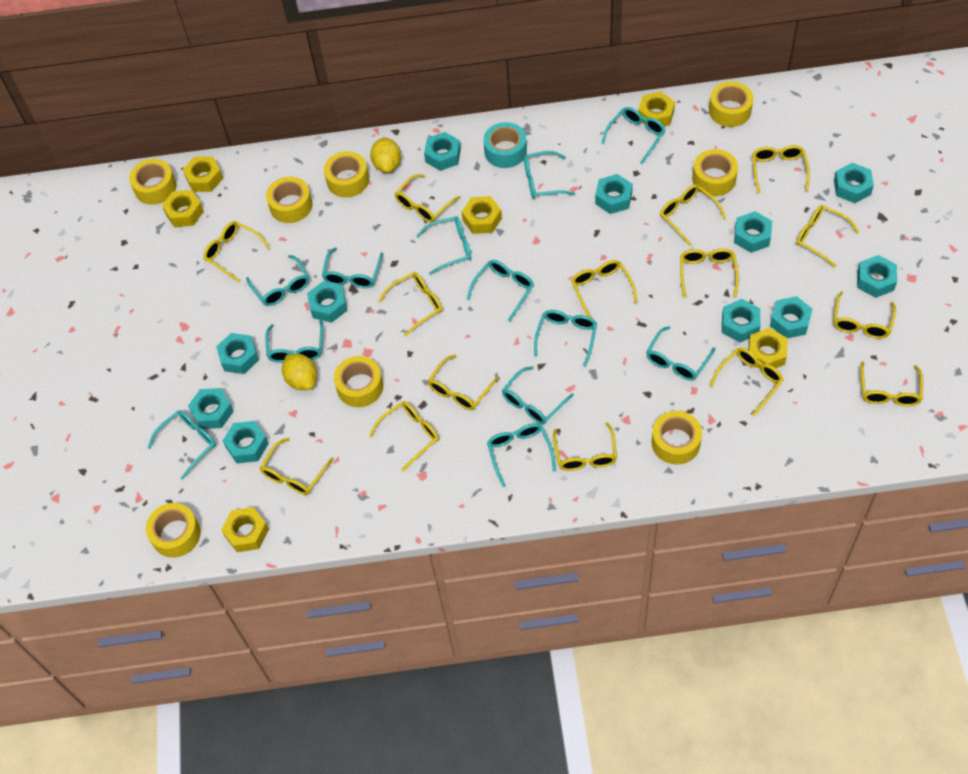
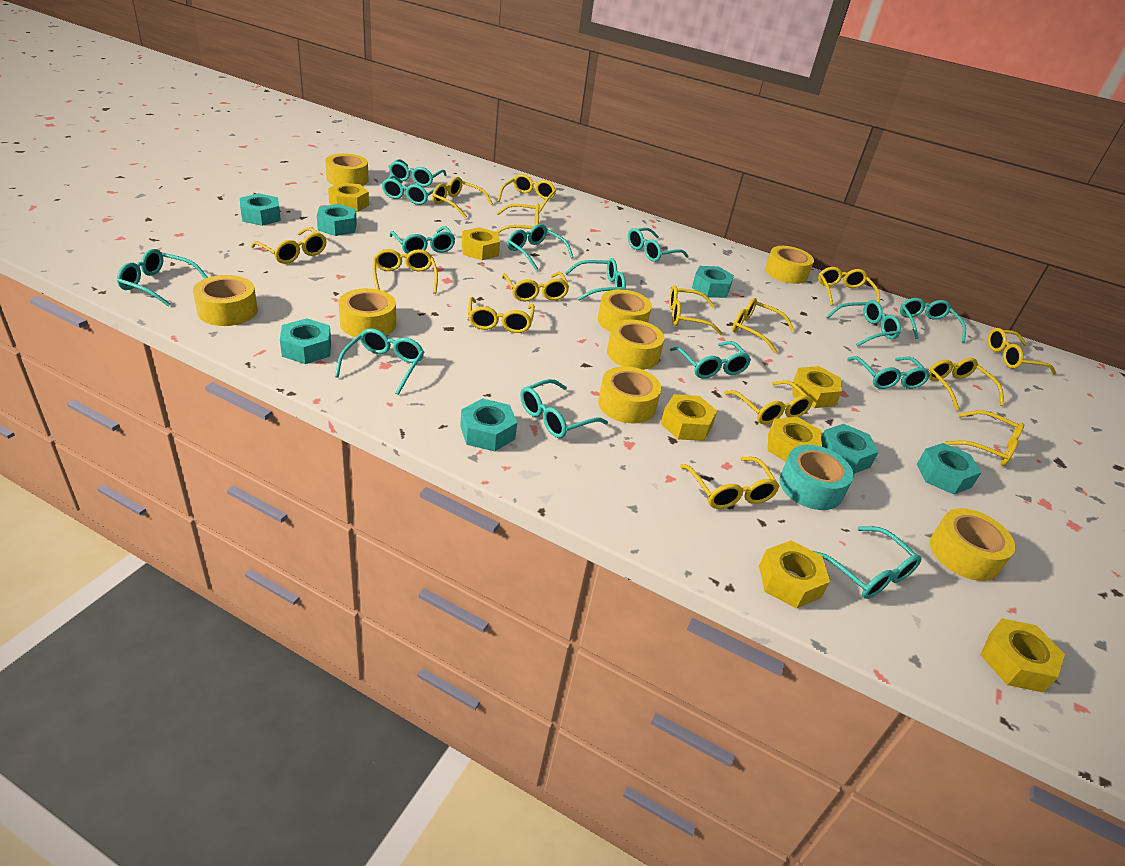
turquoise glasses: [148,410,216,480] [246,255,309,306] [265,320,323,363] [322,247,383,288] [417,216,472,275] [467,260,534,322] [487,423,556,487] [502,366,574,424] [524,151,575,199] [534,310,597,367] [601,107,666,164] [646,326,715,381] = 12 -> [117,249,208,307] [335,328,424,395] [382,176,435,205] [389,159,447,187] [389,226,456,254] [507,224,574,270] [520,379,608,438] [565,258,626,301] [628,228,689,262] [670,341,751,379] [813,526,922,599] [826,300,901,346] [847,356,930,389] [900,298,966,343] = 14
turquoise nut: [188,388,234,429] [216,333,259,374] [223,421,269,463] [307,281,347,323] [424,132,461,171] [595,174,633,214] [722,299,760,343] [734,211,772,253] [770,296,813,338] [834,163,874,203] [857,255,897,298] = 11 -> [240,193,281,226] [280,318,331,364] [317,204,357,236] [460,398,517,451] [692,266,734,298] [821,424,878,474] [917,443,981,495] = 7
yellow lemon: [282,354,317,390] [370,138,401,173] = 2 -> none = 0
yellow nut: [162,190,204,227] [182,157,223,192] [221,507,269,552] [462,196,502,234] [638,92,675,127] [748,328,788,369] = 6 -> [328,183,369,212] [462,227,500,260] [661,394,717,441] [759,541,830,609] [768,417,822,462] [792,366,842,408] [981,618,1065,692] = 7

